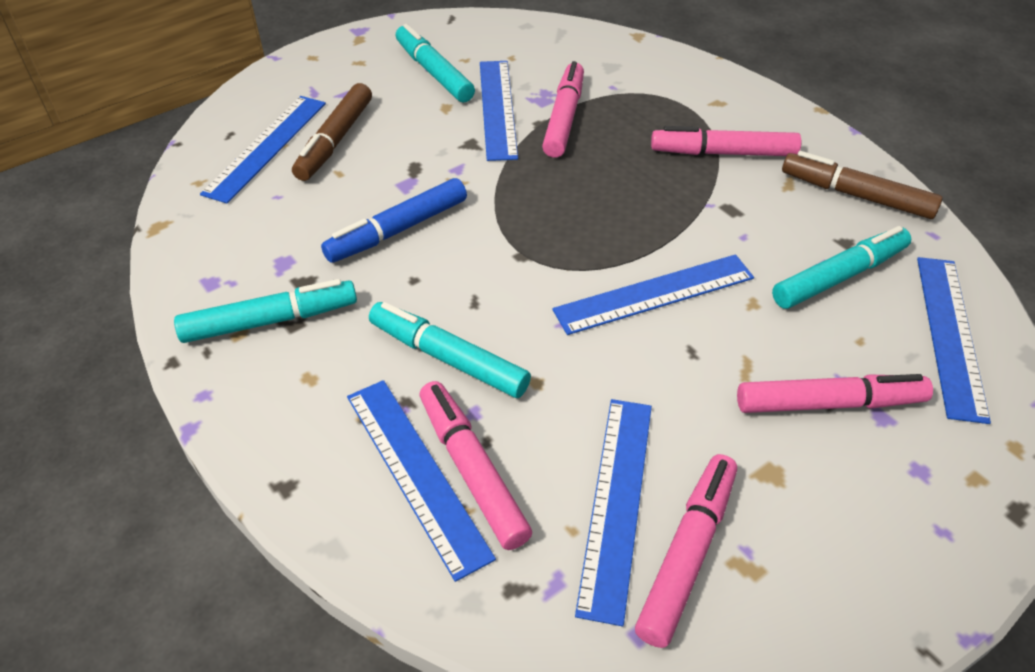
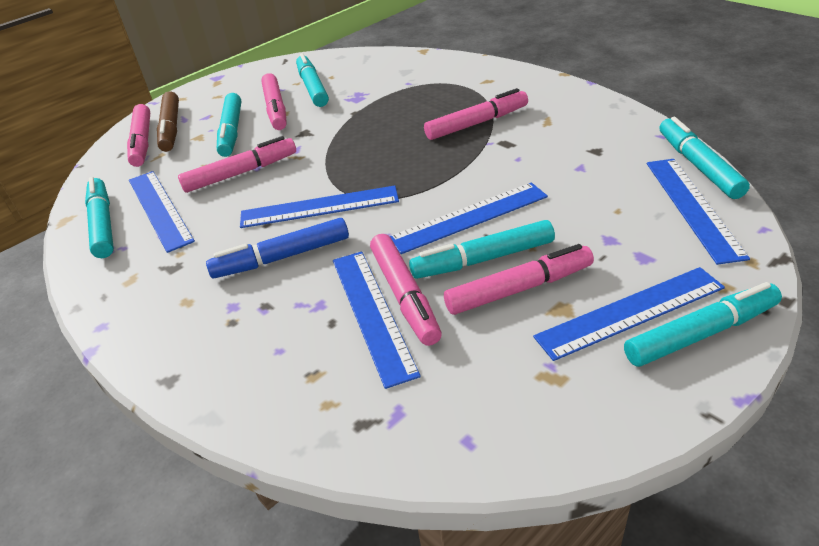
brown marker: [292,83,372,181] [782,151,943,219] = 2 -> [157,91,179,152] = 1
pink marker: [420,381,532,550] [542,61,584,158] [635,454,737,648] [651,126,801,156] [737,374,933,413] = 5 -> [127,104,150,167] [178,136,296,193] [261,73,287,130] [370,234,442,346] [424,88,528,140] [444,244,594,315] = 6
turquoise marker: [174,279,357,343] [369,302,531,398] [396,24,475,103] [772,226,911,309] = 4 -> [85,177,114,258] [217,93,241,157] [296,53,329,107] [409,220,555,279] [624,282,782,367] [660,117,750,199] = 6

